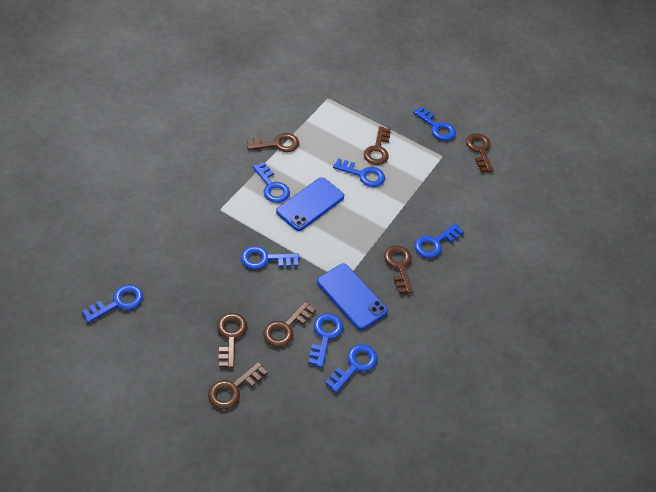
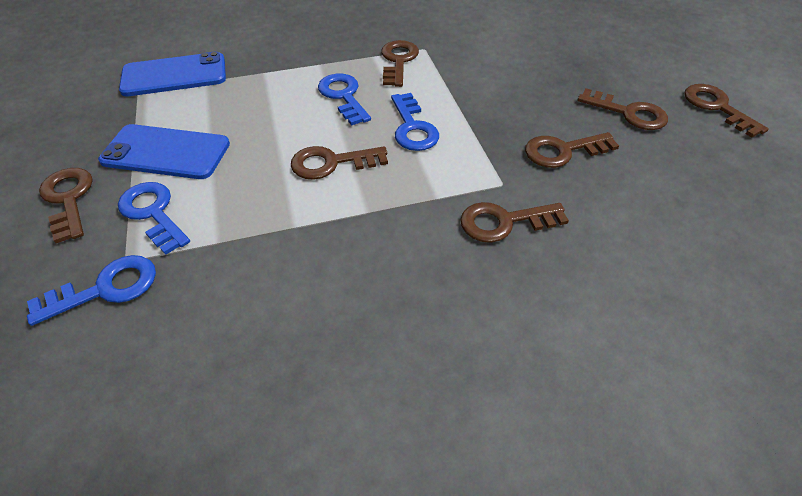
blue key: [82,284,143,323] [241,246,299,269] [253,162,290,203] [308,313,343,368] [325,344,378,393] [333,158,385,187] [413,106,456,140] [415,223,464,258] = 8 -> [27,255,156,326] [118,182,190,255] [318,74,371,126] [391,93,439,151] = 4

